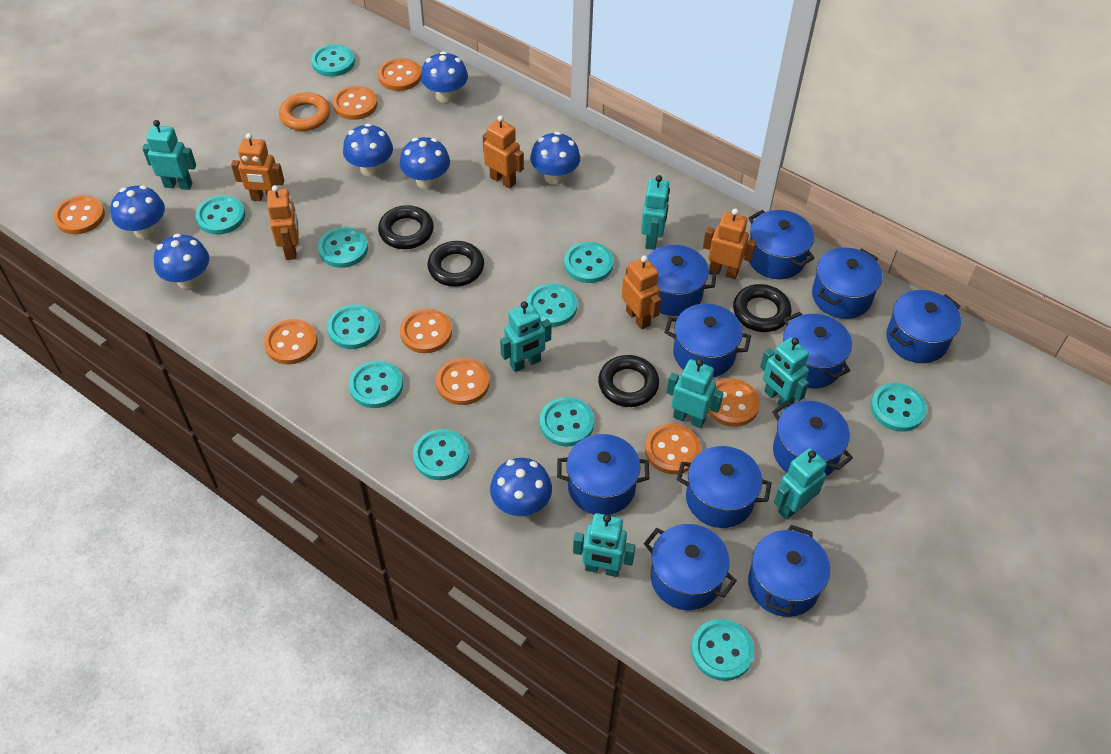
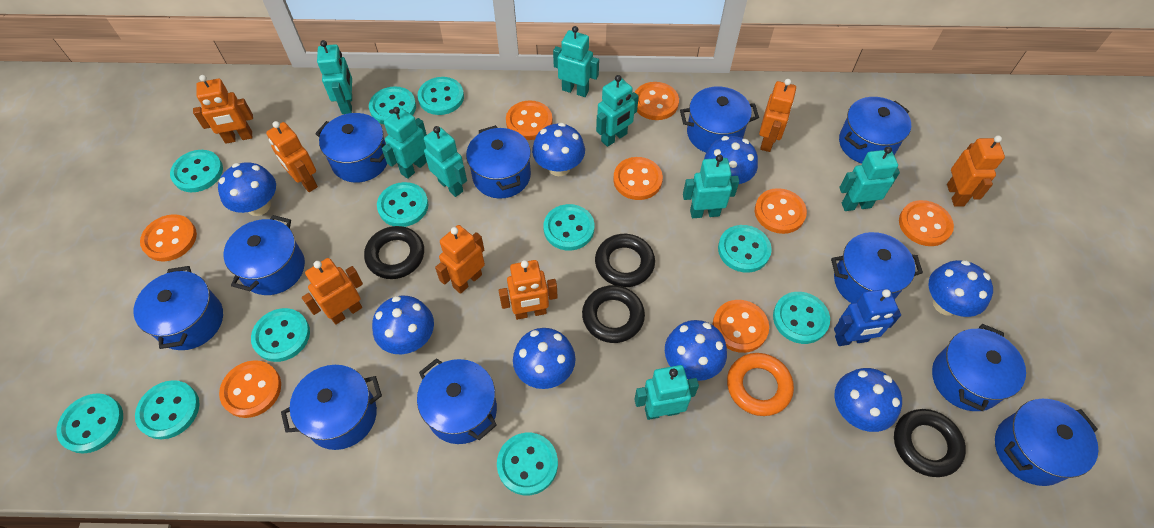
blue mushroom: [110,185,165,239] [154,234,209,289] [343,123,393,177] [400,137,450,189] [421,51,468,103] [490,458,552,517] [530,132,580,185] = 7 -> [218,162,276,216] [372,296,434,354] [513,328,575,389] [532,123,585,176] [665,320,727,381] [704,136,758,184] [834,368,902,432] [929,260,993,317] = 8
blue robot: none = 0 -> [834,289,901,346] = 1
orange robot: [231,133,284,201] [267,185,299,260] [483,115,524,189] [622,255,661,330] [703,209,756,279] = 5 -> [193,75,253,144] [266,121,318,192] [302,258,363,325] [435,225,485,294] [499,260,558,320] [759,79,796,152] [947,135,1005,207] = 7
turquoise robot: [142,120,196,190] [500,301,551,372] [573,513,636,577] [641,175,670,250] [666,359,724,428] [760,337,809,410] [774,448,827,520] = 7 -> [317,40,352,114] [382,107,427,179] [424,126,467,197] [553,26,599,97] [596,75,639,147] [634,365,699,420] [683,155,739,218] [839,146,900,211] = 8

